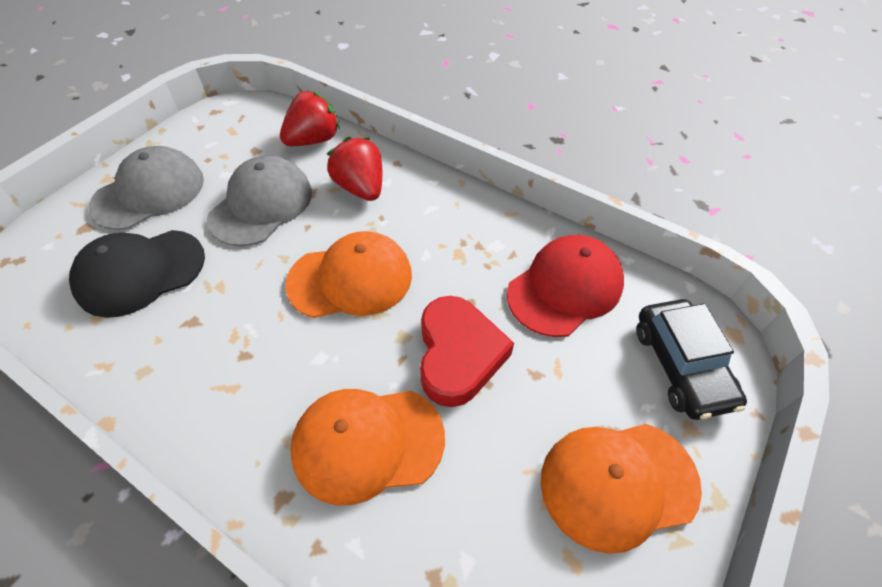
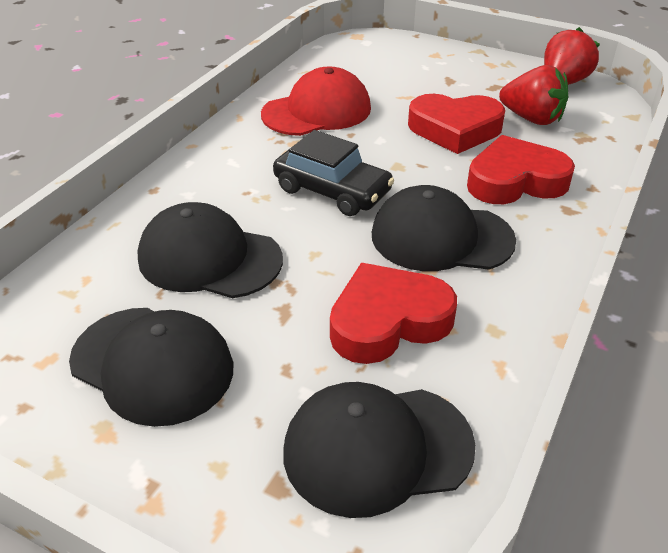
black cap: [69,230,205,318] = 1 -> [69,308,233,427] [137,202,283,298] [283,382,476,518] [372,185,516,271] = 4
grey cap: [88,146,204,230] [207,155,312,247] = 2 -> none = 0
orange cap: [285,231,412,318] [290,389,445,505] [541,424,702,554] = 3 -> none = 0
red heart: [420,296,514,407] = 1 -> [330,263,457,364] [408,94,506,154] [467,135,575,204] = 3

